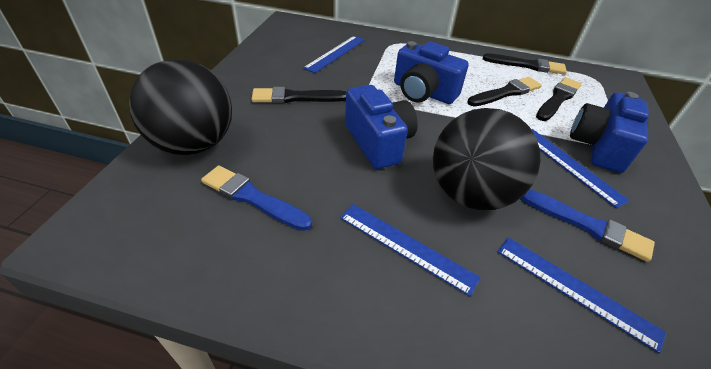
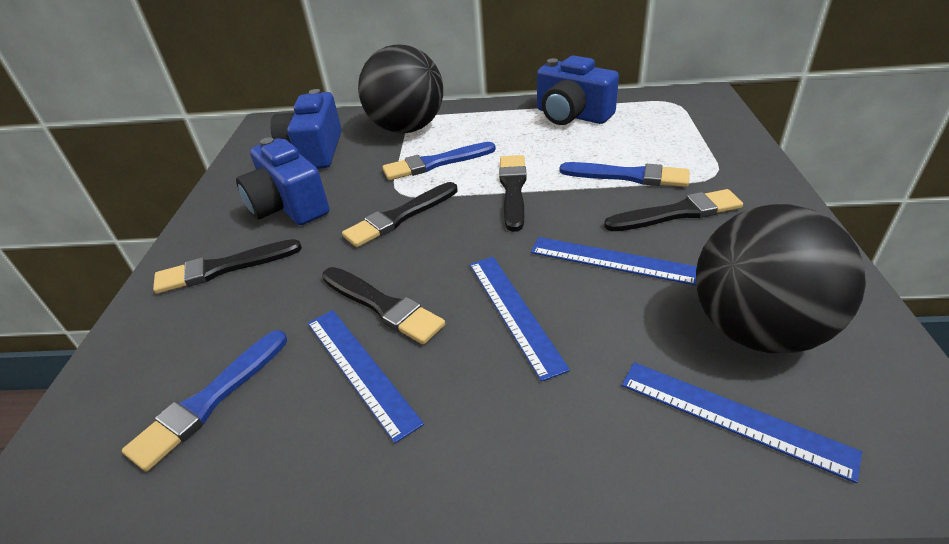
black brush: [251,87,346,103] [467,77,542,106] [483,53,567,75] [536,77,582,121] = 4 -> [153,239,302,294] [322,267,445,345] [342,182,457,247] [499,155,527,232] [604,189,743,231] = 5
blue brush: [201,165,312,231] [520,189,655,262] = 2 -> [122,330,287,472] [382,142,496,180] [560,162,689,187] = 3

